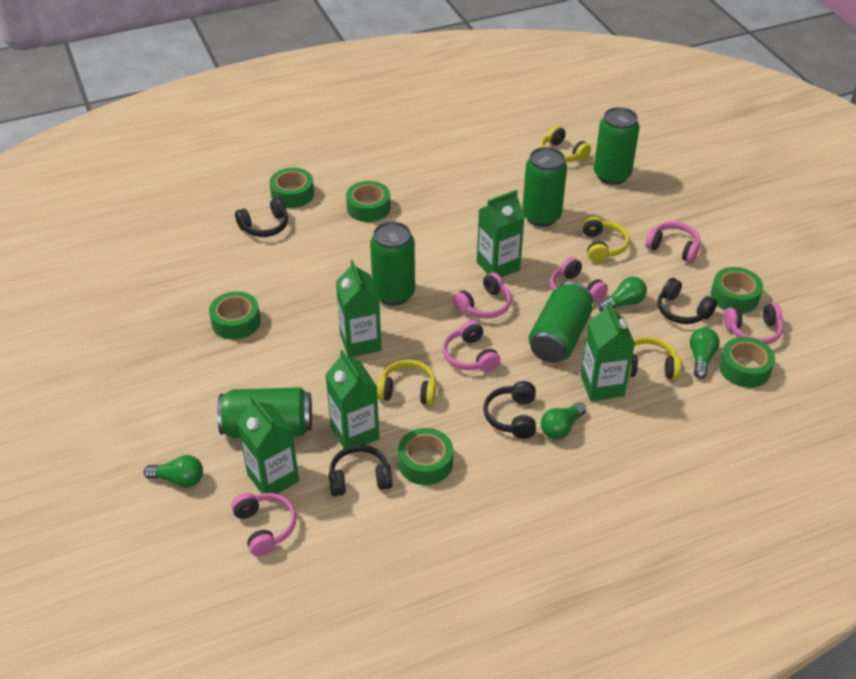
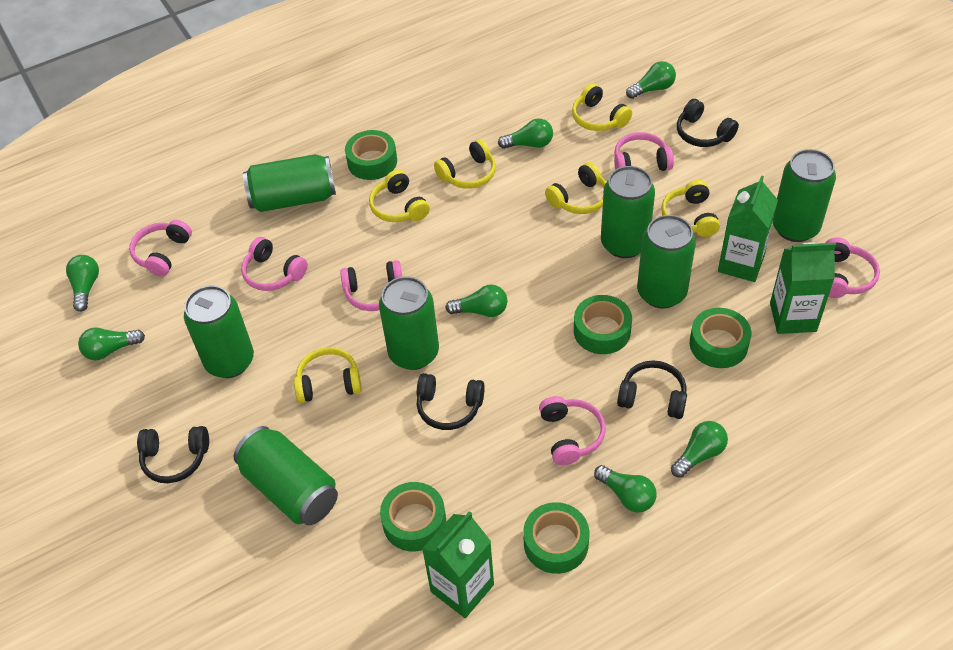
green can: [217,387,312,438] [370,222,415,305] [522,147,567,227] [529,282,593,363] [594,107,639,185] = 5 -> [184,285,254,378] [234,426,338,525] [243,154,336,212] [379,276,439,370] [601,166,655,258] [637,215,696,309] [773,149,836,242] = 7
green carton: [237,395,299,494] [325,350,379,448] [336,260,382,357] [477,190,525,278] [581,302,635,401] = 5 -> [422,511,494,618] [718,176,778,282] [770,243,836,334] = 3
green light bulb: [144,455,203,488] [541,402,586,440] [598,277,647,312] [690,328,720,379] = 4 -> [66,255,99,312] [78,327,145,360] [445,284,507,317] [498,118,553,149] [594,465,657,513] [626,61,676,99] [671,421,728,478] = 7
green tape: [209,291,261,340] [270,168,314,208] [346,181,391,222] [398,428,453,485] [711,267,763,313] [719,337,775,388] = 6 -> [345,130,397,180] [380,482,446,551] [523,502,589,574] [574,295,632,354] [690,308,751,368] = 5
yellow headphones: [377,360,436,405] [540,126,591,162] [582,216,630,262] [628,337,681,379] = 4 -> [294,347,362,403] [369,170,430,222] [434,139,496,189] [545,162,606,214] [572,83,632,131] [661,180,720,237] = 6

